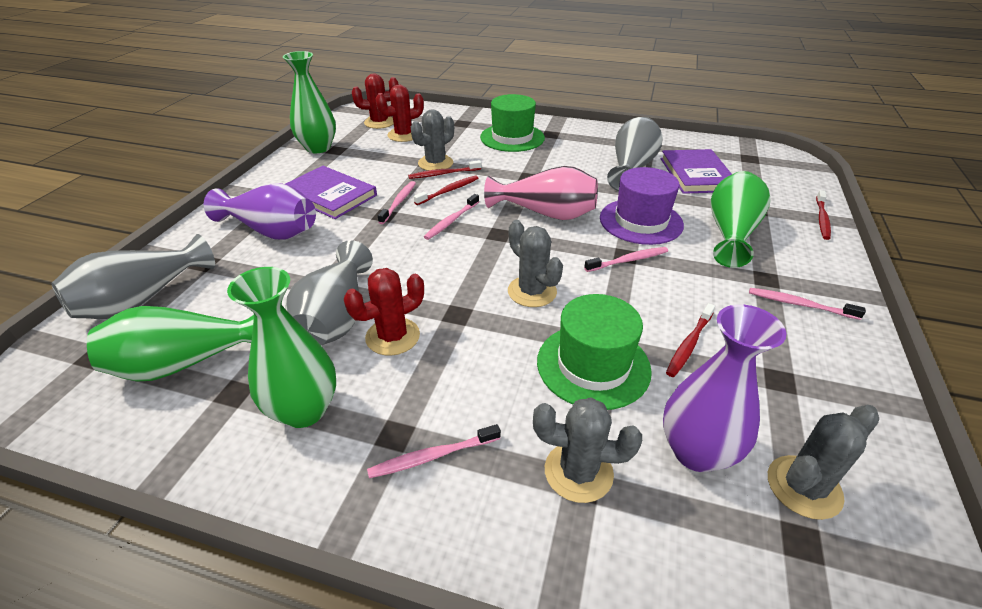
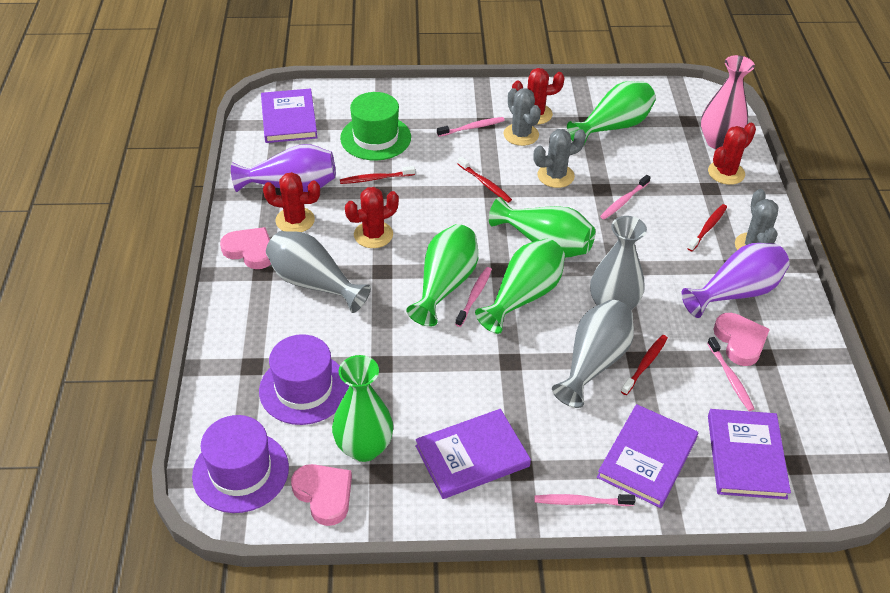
green hat: [480,94,545,152] [537,294,652,410] = 2 -> [340,92,411,161] = 1
green vase: [87,306,254,382] [227,267,336,428] [283,51,336,153] [711,171,771,268] = 4 -> [332,355,393,462] [406,224,478,327] [475,239,565,334] [489,197,595,258] [567,81,656,144] = 5
grey cactus: [411,109,454,171] [508,220,563,307] [533,398,642,503] [768,405,879,520] = 4 -> [504,88,541,146] [533,129,586,188] [735,189,778,250] = 3
pink heart: none = 0 -> [220,227,271,269] [291,464,352,526] [713,313,770,366] = 3
purple book: [286,166,377,219] [661,149,732,194] = 2 -> [261,88,317,143] [415,409,531,499] [597,404,698,508] [708,409,791,499] = 4
purple hat: [600,167,684,245] = 1 -> [192,415,289,513] [259,334,349,425] = 2
red cactus: [344,268,424,356] [352,73,398,129] [376,85,424,142] = 3 -> [263,172,320,232] [345,187,399,248] [512,68,564,125] [708,123,756,185] = 4

